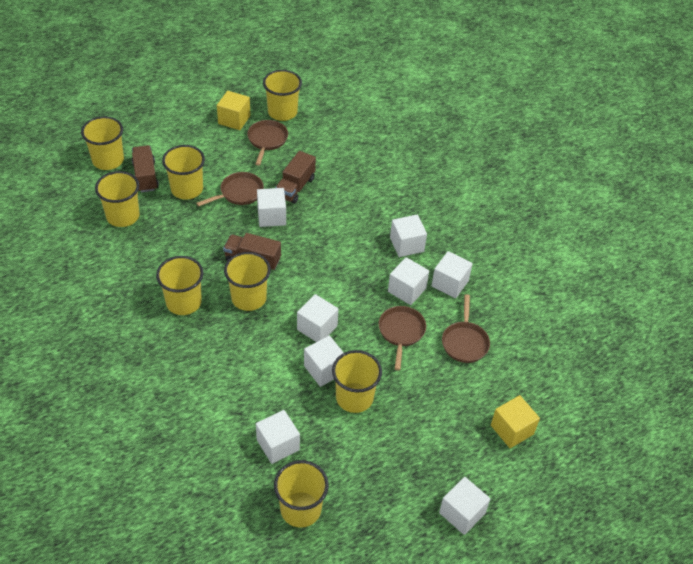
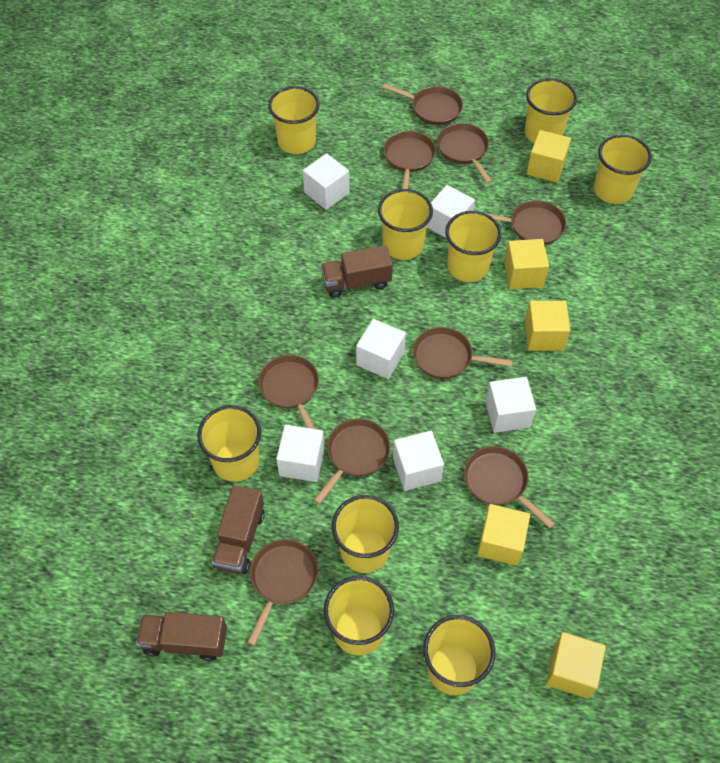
brown pan: [196,172,264,206] [247,120,288,166] [379,306,426,370] [442,294,490,363] = 4 -> [247,539,318,646] [258,355,319,429] [314,418,390,504] [382,83,463,125] [384,131,436,189] [413,327,513,379] [437,123,492,184] [464,446,555,528] [488,200,566,245] = 9
white cube: [256,410,300,464] [257,188,286,227] [297,294,339,342] [304,336,344,387] [388,257,429,305] [390,215,427,257] [432,251,473,298] [439,477,490,535] = 8 -> [276,425,325,482] [303,153,350,210] [356,319,406,379] [393,431,444,491] [427,185,475,238] [485,377,536,433] = 6
yellow cube: [217,91,250,130] [491,395,540,448] = 2 -> [477,504,530,566] [504,239,549,289] [525,301,570,351] [527,130,571,183] [546,632,606,699] = 5
yellow cup: [81,116,124,170] [95,171,140,227] [156,256,204,315] [162,145,205,200] [224,252,271,311] [263,70,302,121] [274,460,329,527] [332,350,382,413] = 8 -> [197,405,261,482] [268,86,320,154] [324,576,394,656] [332,495,399,573] [378,189,433,260] [423,615,495,695] [445,211,502,282] [525,78,577,143] [594,135,652,204] = 9

